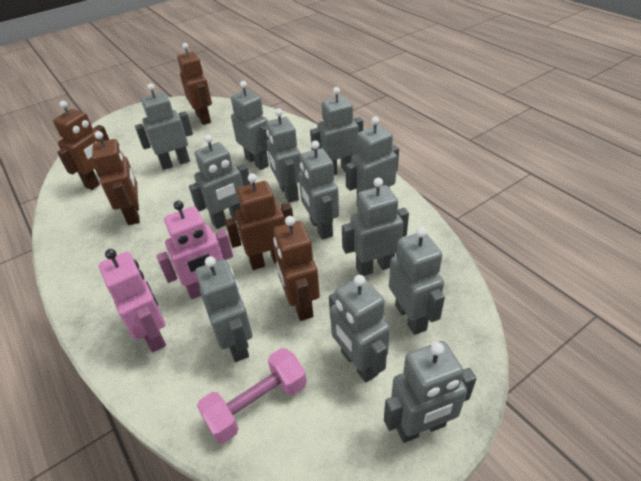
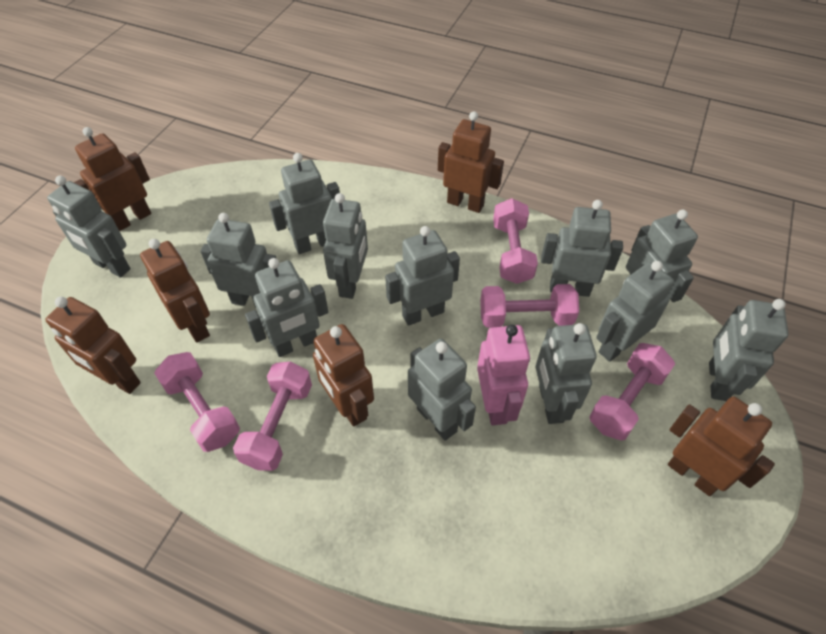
brown robot: [53,101,109,190] [92,131,140,225] [177,43,212,125] [225,173,293,270] [273,216,320,321] = 5 -> [45,297,141,394] [74,127,151,231] [140,239,210,343] [313,324,374,427] [438,111,504,213] [668,397,775,496] = 6
pink dumbbell: [197,348,307,444] = 1 -> [154,352,240,452] [233,362,312,471] [480,284,579,328] [493,198,538,284] [589,343,675,440] = 5
pink robot: [99,249,166,352] [156,201,233,299] = 2 -> [477,325,530,425] = 1

